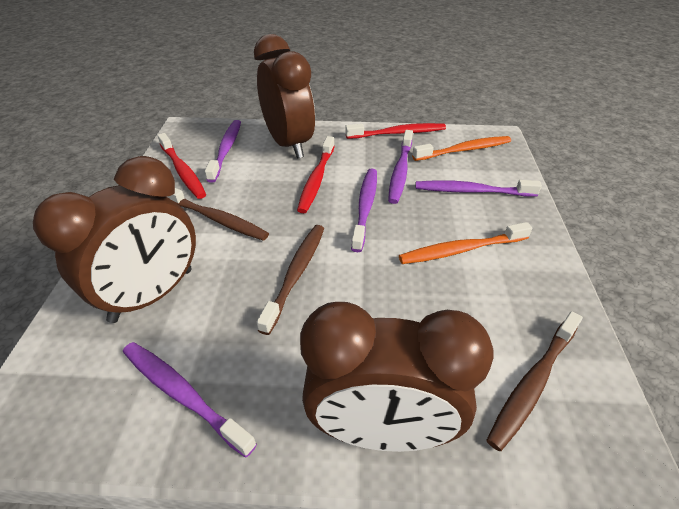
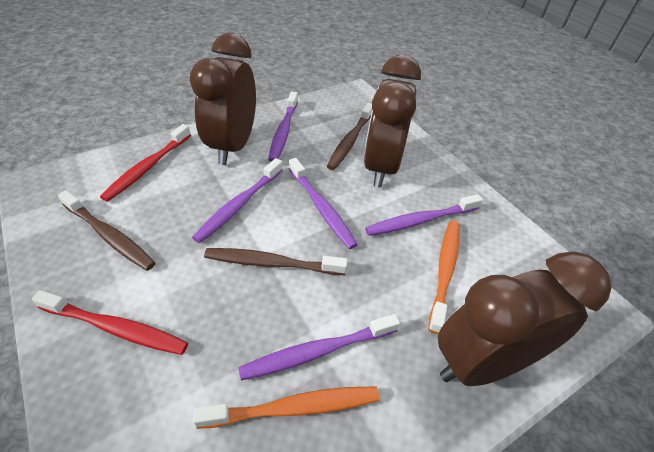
red toothbrush: [157,133,206,199] [297,136,335,213] [345,123,446,139] = 3 -> [32,290,188,355] [100,124,191,202] = 2

